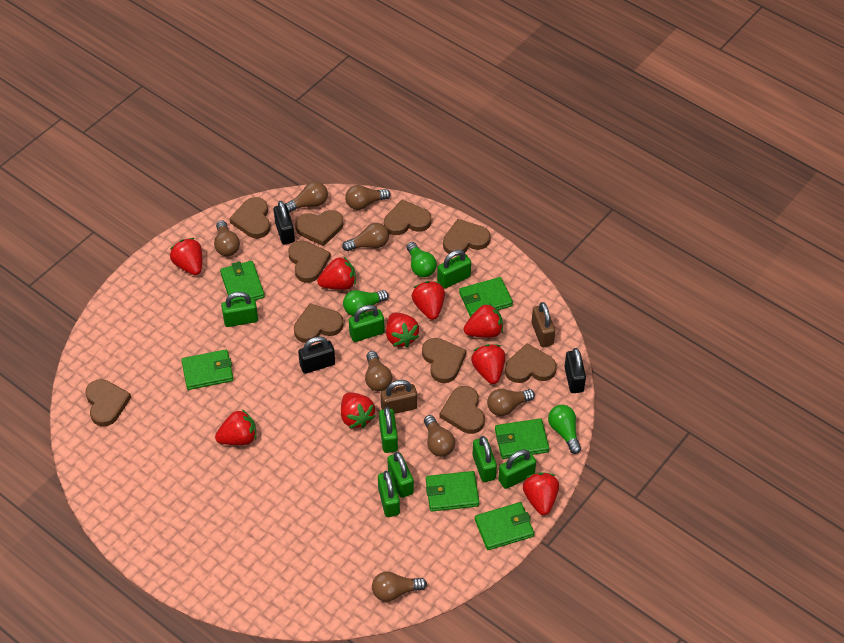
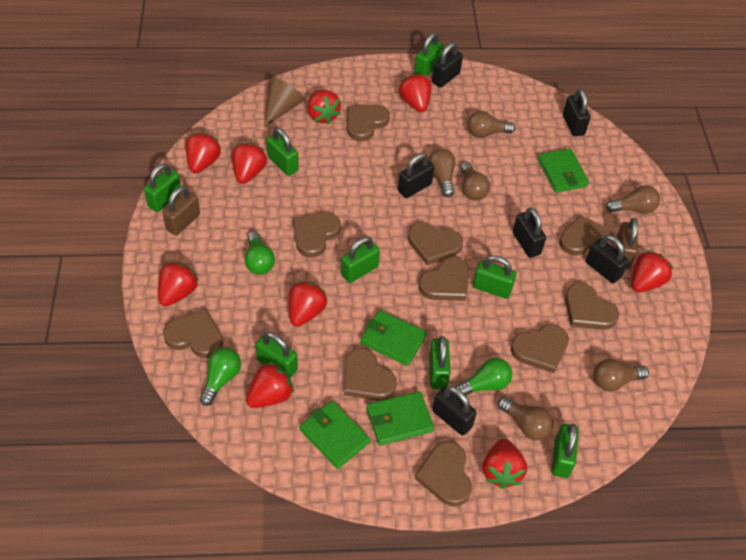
black padlock: [274,201,295,245] [298,336,335,374] [565,348,586,393] = 3 -> [398,153,434,198] [432,42,463,87] [432,386,477,436] [513,207,546,258] [563,88,591,136] [586,235,629,283] = 6
brown cone: none = 0 -> [264,77,305,127] = 1
brown light bulb: [214,220,240,256] [285,181,328,213] [342,223,389,251] [345,185,391,210] [365,351,392,391] [372,571,427,602] [424,415,455,457] [487,389,535,416] = 8 -> [428,148,455,197] [461,162,490,201] [467,111,515,138] [498,397,554,441] [593,359,649,391] [606,185,660,214] = 6
green wallet: [181,349,234,390] [220,261,265,301] [426,471,479,511] [459,277,513,317] [475,502,534,550] [495,418,549,459] = 6 -> [300,401,370,469] [360,310,427,366] [366,391,434,445] [538,148,589,193] = 4

